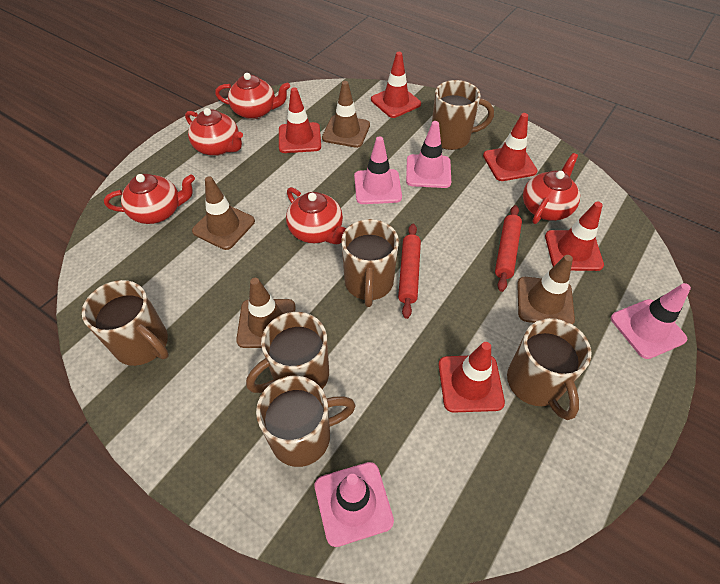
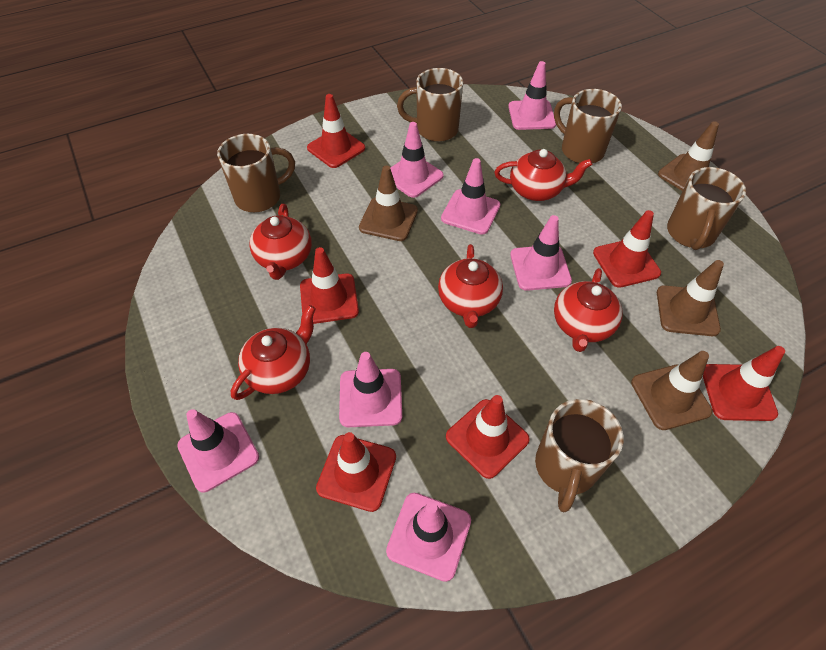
brown mug: [82,280,169,366] [246,312,329,393] [256,376,356,467] [341,219,399,307] [432,80,494,150] [507,318,592,420] = 6 -> [217,134,295,212] [397,68,463,142] [535,399,623,512] [554,89,622,163] [667,167,746,250] = 5
pink traffic cone: [315,462,394,547] [354,136,402,204] [406,121,451,188] [611,283,691,359] = 4 -> [177,409,259,492] [339,352,402,427] [386,493,471,582] [390,122,444,198] [441,158,500,235] [508,61,556,130] [510,215,572,291] = 7
red rolling pin: [398,224,421,319] [495,205,522,292] = 2 -> none = 0
red traffic cone: [279,87,321,153] [371,52,421,118] [438,342,505,413] [483,113,538,181] [545,201,604,271] = 5 -> [300,247,359,324] [307,94,365,168] [316,432,396,512] [446,395,530,479] [593,210,661,288] [703,346,785,421] = 6

